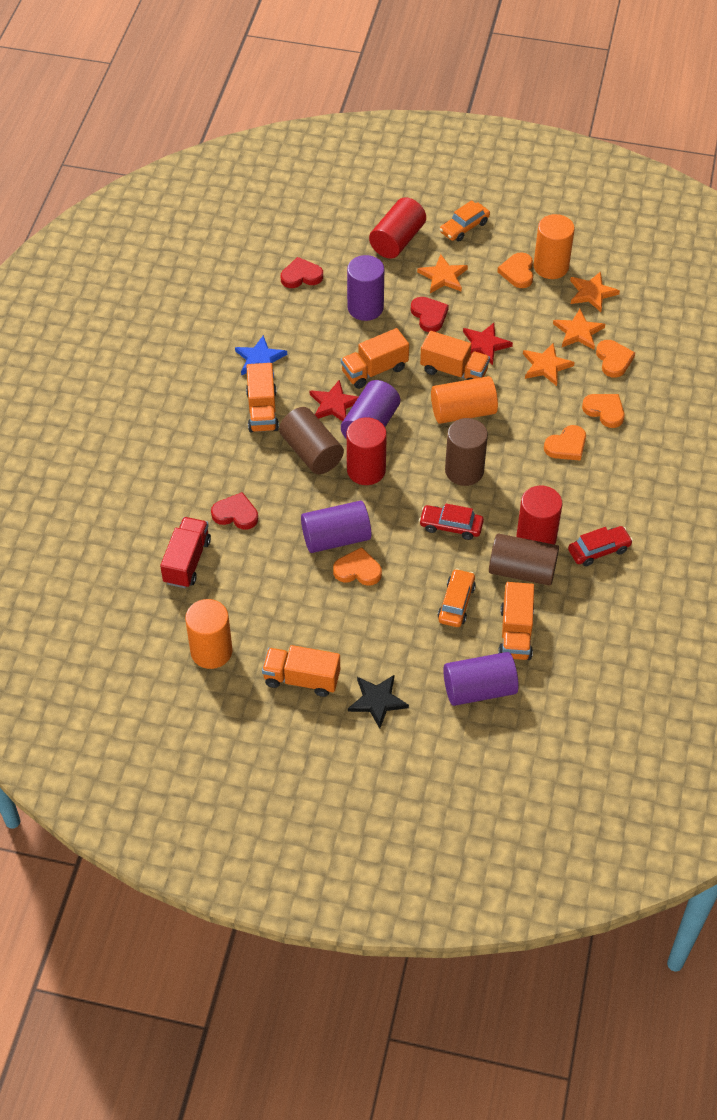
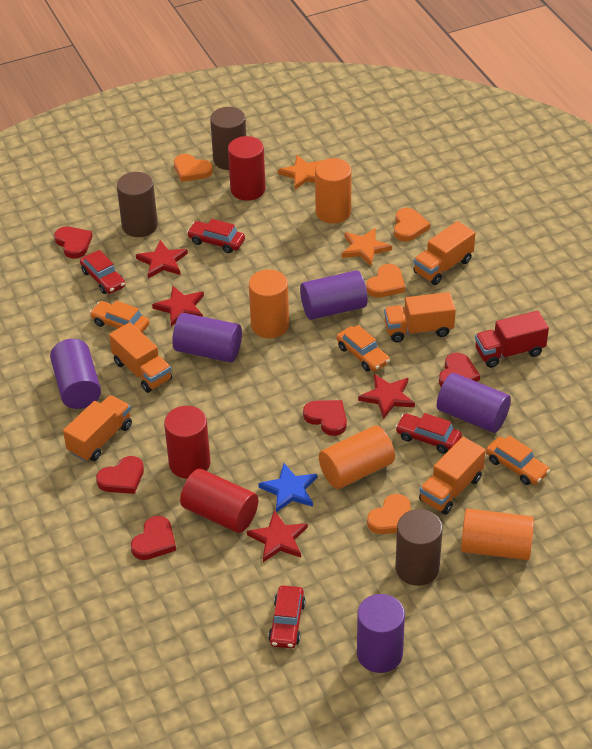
black star: [348,675,409,729] = 1 -> none = 0
orange car: [438,568,476,627] [440,200,490,242] = 2 -> [90,300,149,333] [336,325,390,372] [486,435,550,485] = 3
orange cylinder: [185,599,233,669] [431,376,498,424] [533,214,575,279] = 3 -> [249,269,289,338] [315,158,352,223] [319,425,395,489] [461,509,534,560] = 4
orange heart: [333,547,382,586] [497,252,533,288] [544,425,586,461] [582,394,625,428] [596,340,635,378] = 5 -> [174,154,213,182] [366,264,405,298] [367,494,411,534] [394,208,430,242] = 4
orange star: [417,254,468,293] [523,343,575,386] [553,309,605,350] [570,271,620,312] = 4 -> [278,155,323,190] [341,228,392,266] = 2
purple cylinder: [301,501,371,553] [341,380,400,439] [347,255,384,321] [443,652,519,706] = 4 -> [50,339,101,409] [172,313,242,363] [300,270,368,320] [357,594,405,673] [437,373,511,433] = 5
red car: [419,503,484,540] [568,526,633,566] = 2 -> [80,250,125,294] [187,219,245,253] [268,586,306,648] [395,413,462,454] = 4
red heart: [211,492,258,530] [281,257,323,288] [411,297,449,332] = 3 -> [54,226,93,259] [96,456,144,494] [131,516,176,560] [303,400,347,436] [439,353,480,387] = 5
red star: [310,380,358,421] [463,323,513,365] = 2 -> [136,240,188,278] [152,286,204,327] [247,510,308,562] [358,374,415,419] = 4

